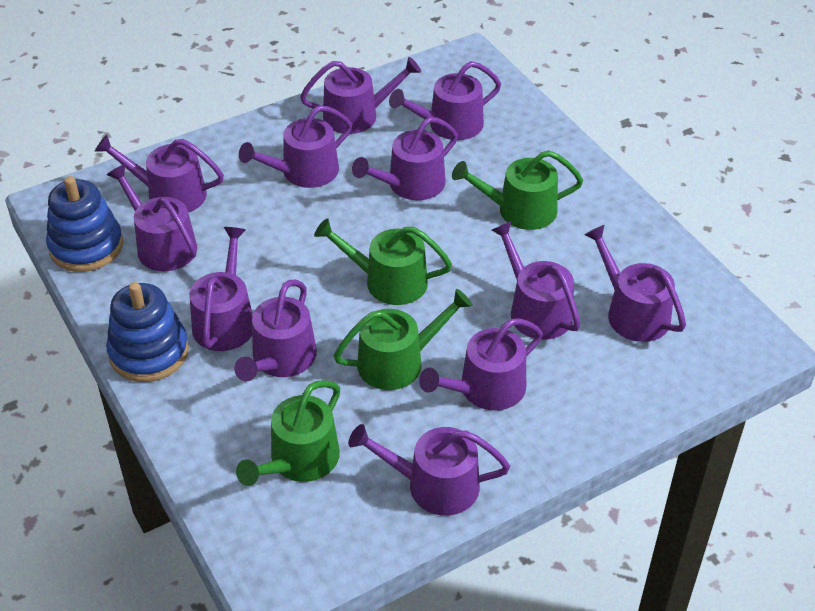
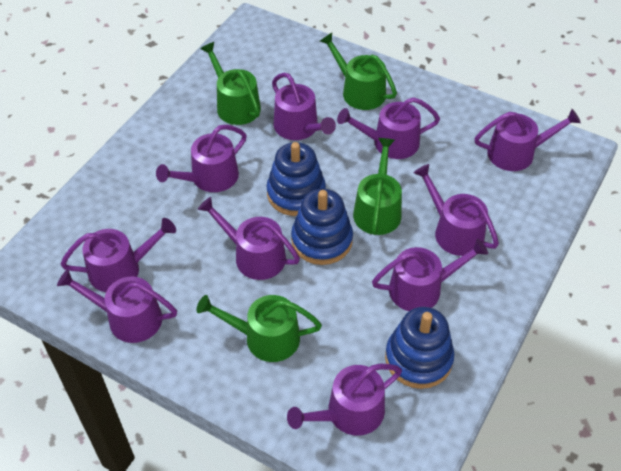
blue stacking toy: [46,176,123,272] [106,282,189,382] = 2 -> [266,142,326,216] [291,189,353,265] [385,307,455,389] = 3
purple watering can: [95,135,224,213] [107,164,197,271] [189,227,253,351] [234,280,317,381] [239,105,352,188] [300,57,421,134] [348,424,510,516] [352,117,458,200] [389,61,501,140] [419,318,543,411] [491,221,581,339] [584,225,686,342] = 12 -> [57,269,177,343] [61,218,176,292] [156,125,247,192] [198,197,300,280] [272,73,336,140] [287,364,402,436] [337,97,440,159] [372,239,488,311] [414,164,499,256] [474,109,581,171] = 10

